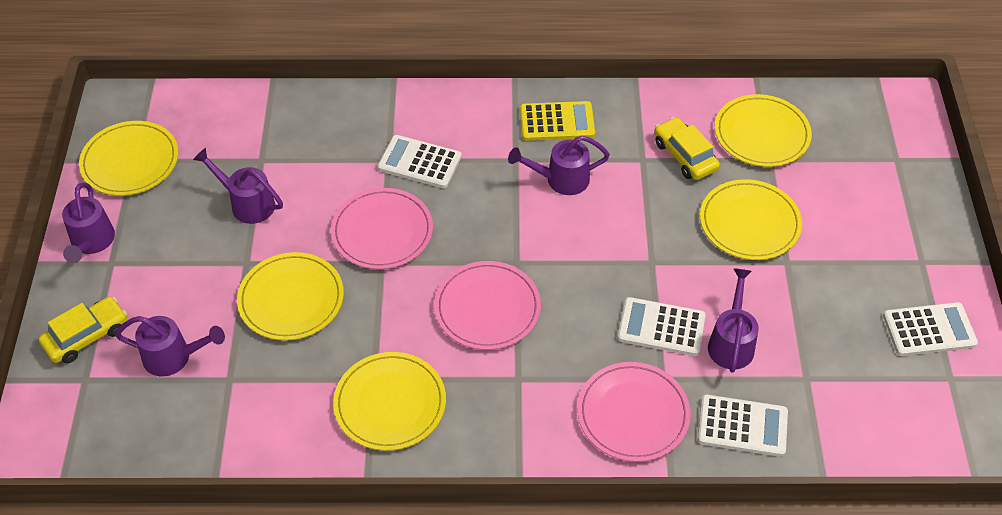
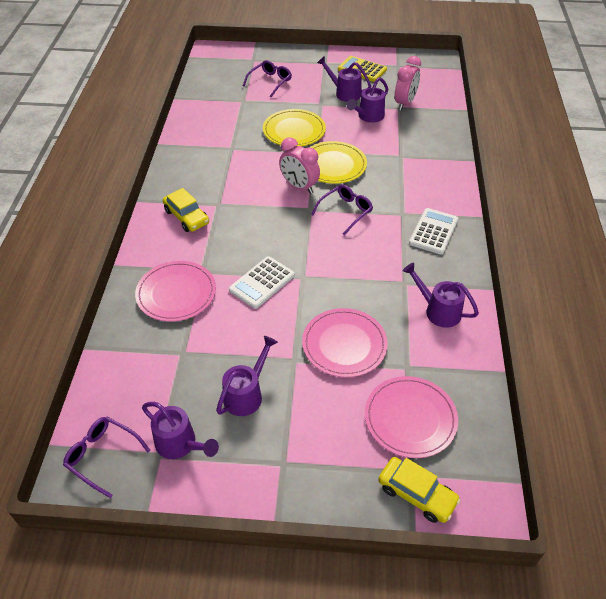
pink clock: none = 0 -> [279,137,320,194] [395,56,421,110] = 2
purple glasses: none = 0 -> [63,417,151,498] [243,60,292,97] [311,184,373,235] = 3
white calculator: [377,135,462,188] [618,297,706,356] [698,394,788,457] [883,302,978,356] = 4 -> [229,256,295,309] [409,208,458,254] = 2
yellow plate: [79,121,178,196] [237,252,344,341] [333,352,446,451] [700,179,802,260] [715,94,812,167] = 5 -> [263,109,326,146] [309,141,367,184] = 2

